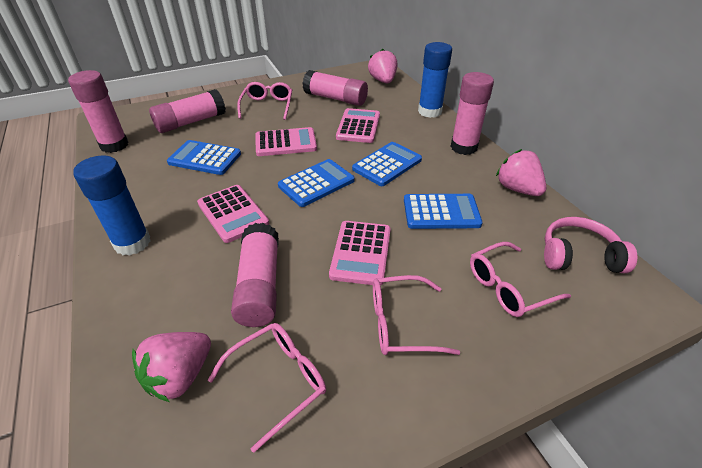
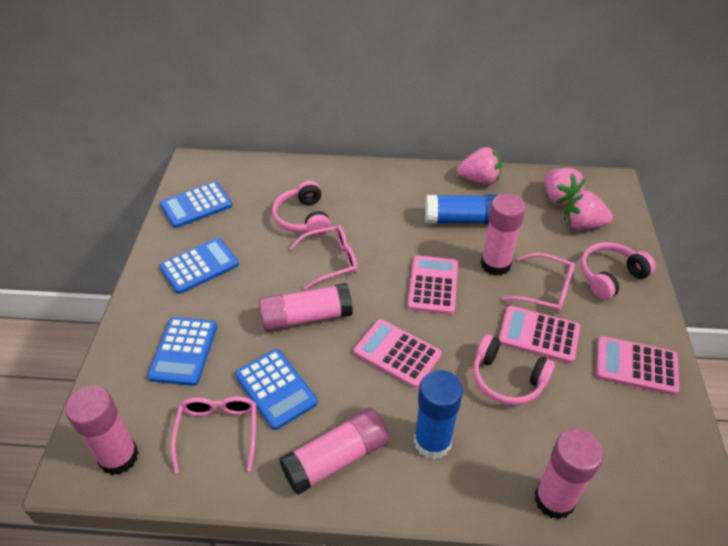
pink glasses: [208,323,326,452] [237,82,292,120] [373,275,460,355] [470,242,571,317] = 4 -> [171,396,256,473] [289,225,357,290] [502,253,575,313] = 3
pink headphones: [544,217,637,273] = 1 -> [272,181,331,236] [473,334,555,405] [580,242,656,300] = 3

